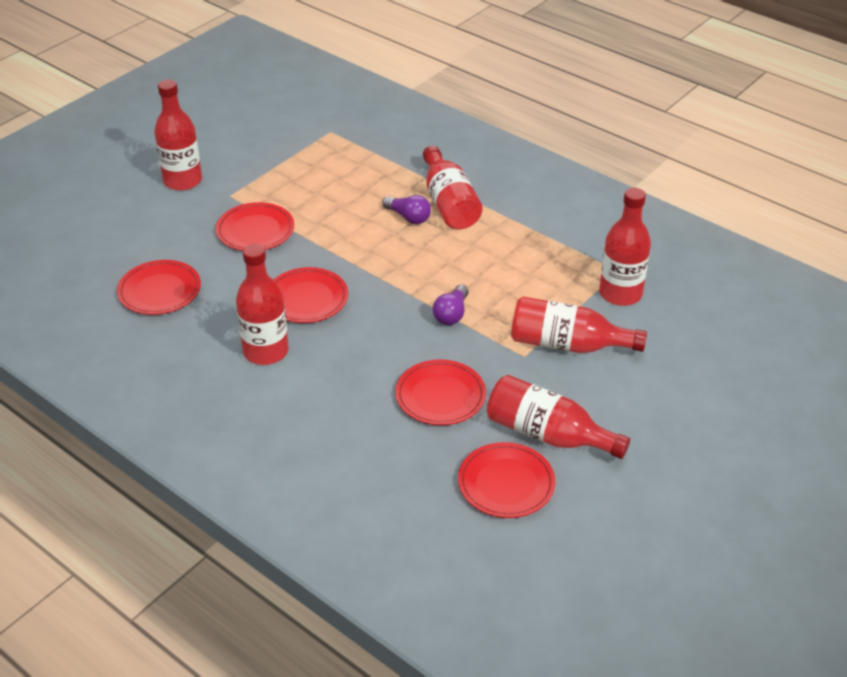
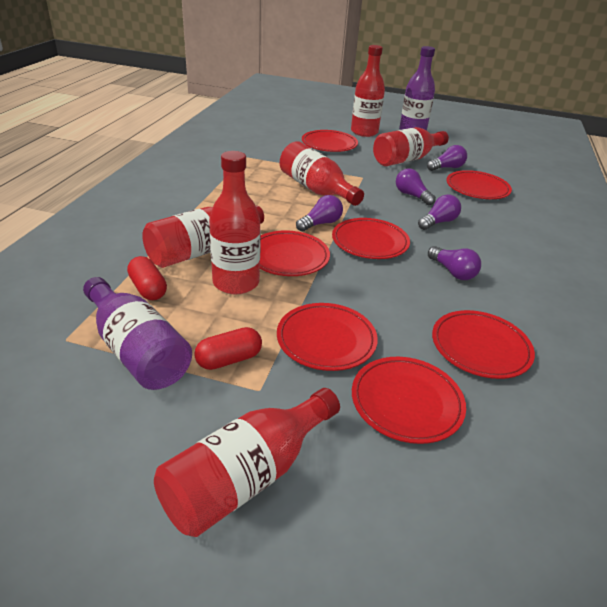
purple bottle: none = 0 -> [83,277,192,390] [399,46,435,130] = 2
purple light bulb: [382,195,431,224] [433,284,469,325] = 2 -> [296,195,343,232] [396,168,436,205] [418,194,461,230] [427,145,467,171] [428,246,481,280] = 5
red capsule: none = 0 -> [127,256,167,300] [194,327,262,370] = 2
red plate: [117,260,201,315] [216,202,294,251] [273,267,348,323] [395,360,486,425] [458,442,555,518] = 5 -> [260,231,330,276] [277,303,378,371] [302,130,358,152] [332,218,410,259] [352,357,466,444] [432,310,535,379] [446,170,512,199] = 7

